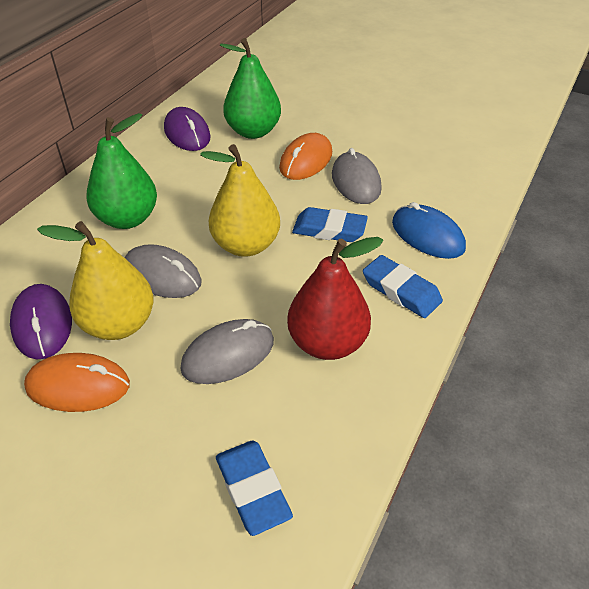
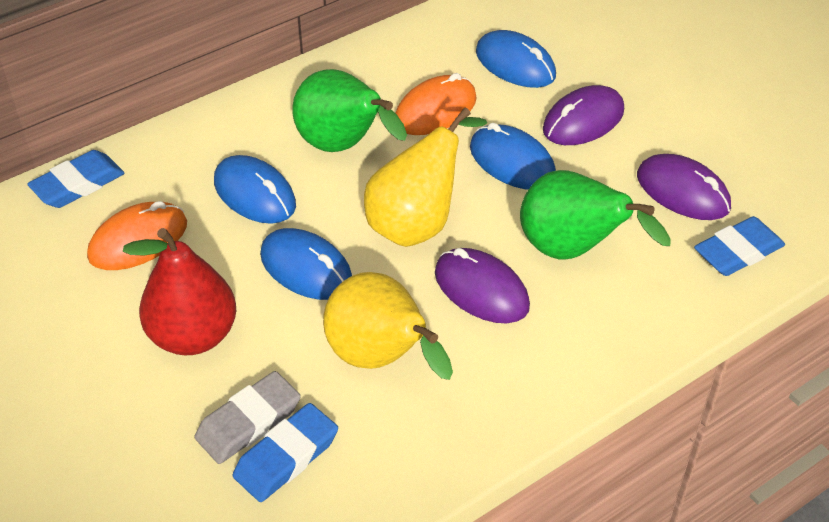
blue mouse: [392,202,466,259] = 1 -> [214,155,296,224] [260,228,352,300] [470,123,556,190] [476,30,556,88] = 4
grey eraser: none = 0 -> [195,371,301,464] = 1
grey mouse: [124,244,201,298] [180,319,274,384] [332,148,382,204] = 3 -> none = 0
purple mouse: [10,284,72,359] [164,107,211,151] = 2 -> [435,248,530,323] [543,85,624,145] [637,154,731,220] = 3

